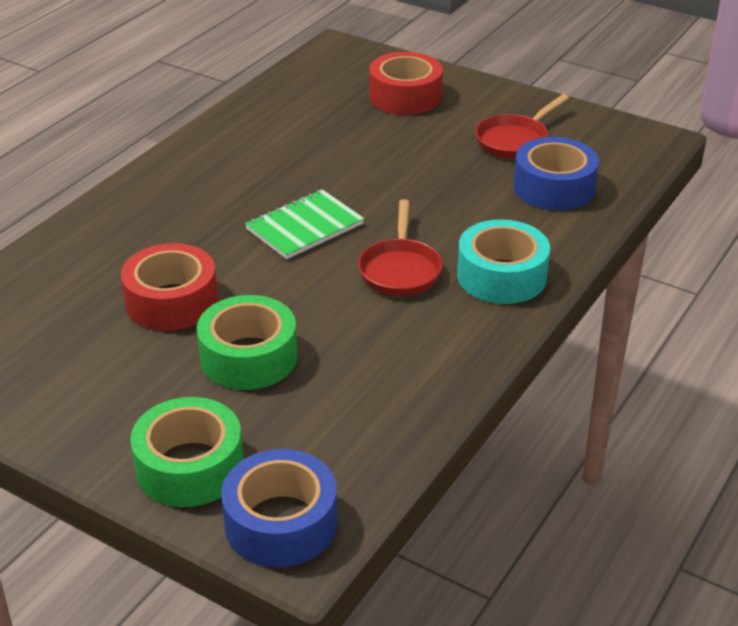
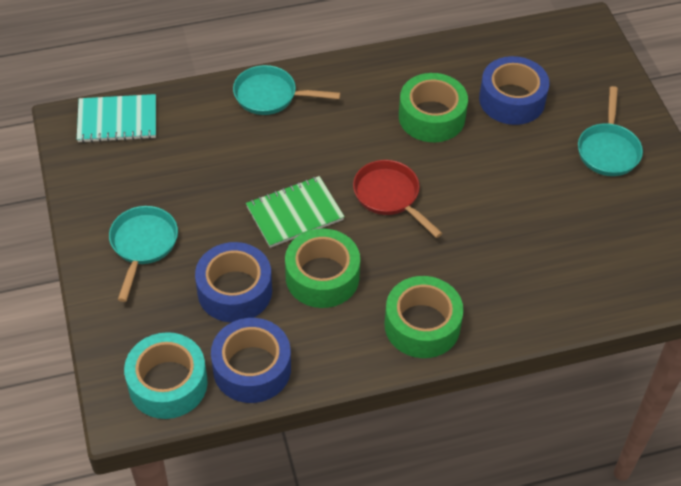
blue tape: [221,449,337,567] [513,137,599,210] = 2 -> [195,242,272,323] [211,318,291,403] [479,56,550,125] = 3
green tape: [130,397,244,507] [197,295,297,390] = 2 -> [285,228,360,308] [384,276,464,358] [399,73,468,142] = 3
red pan: [358,199,443,296] [475,94,569,159] = 2 -> [353,160,443,238] = 1
red tape: [121,243,218,331] [369,52,443,115] = 2 -> none = 0
turquoise notebook: none = 0 -> [77,94,156,143] = 1
turquoise pan: none = 0 -> [109,206,178,302] [233,65,341,115] [578,86,643,176] = 3

